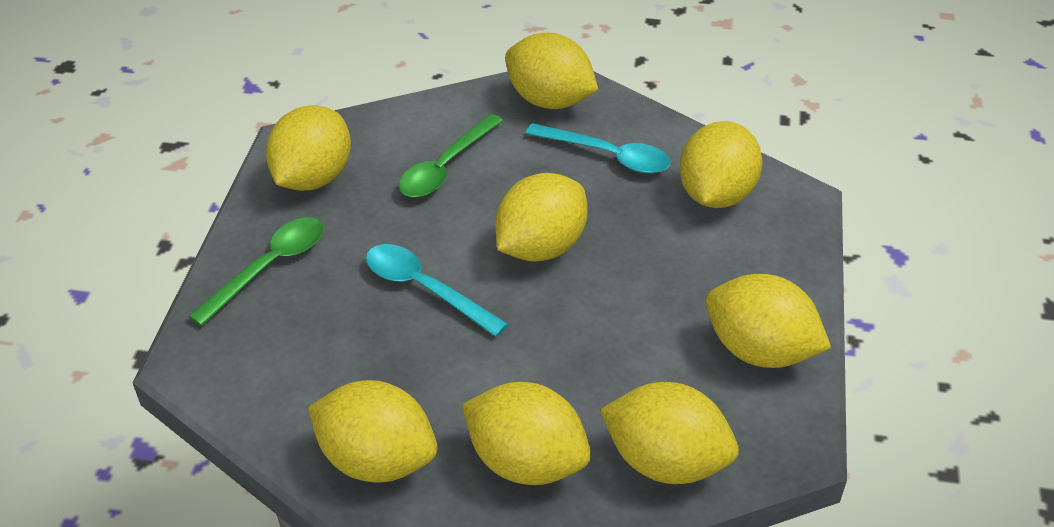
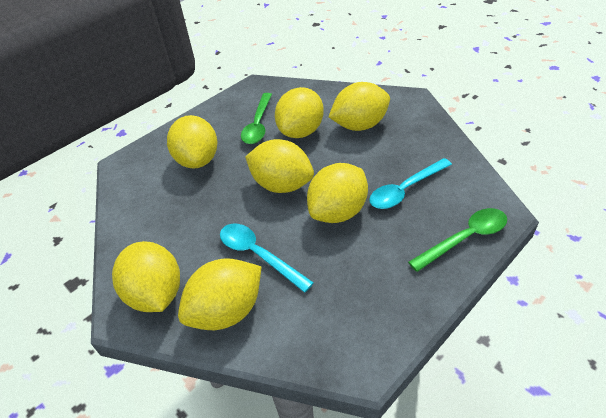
yellow lemon: [266,105,351,191] [308,380,438,482] [462,382,591,485] [495,173,588,262] [505,33,598,109] [600,382,739,484] [679,121,762,208] [706,274,831,368] = 8 -> [112,241,180,312] [167,115,218,169] [178,258,262,330] [245,139,314,193] [275,87,324,138] [307,163,368,223] [329,82,390,131] = 7

